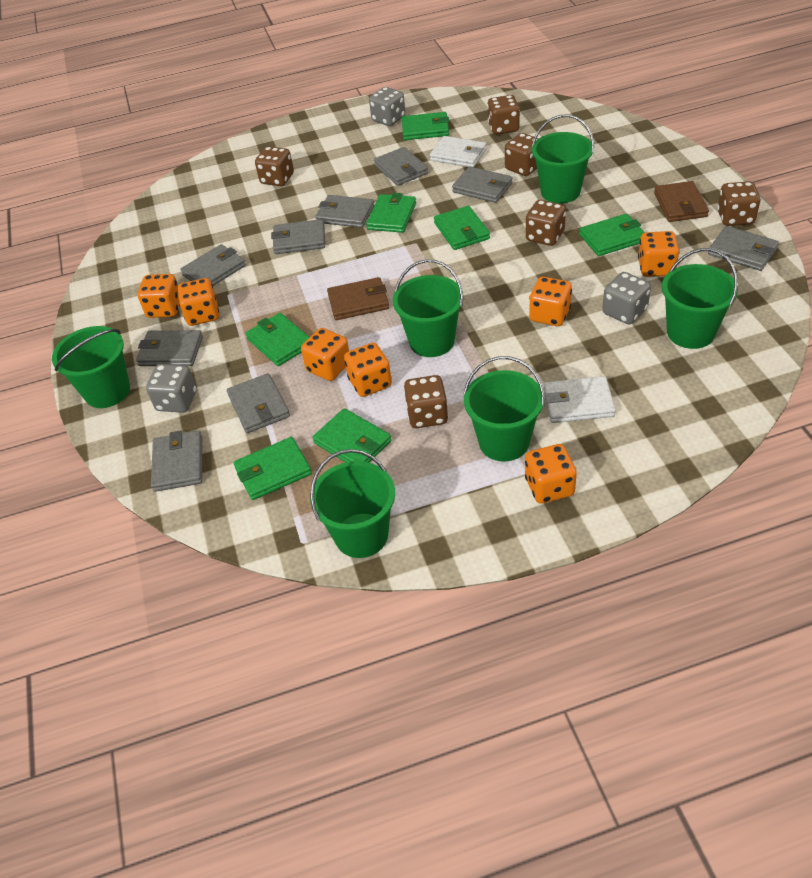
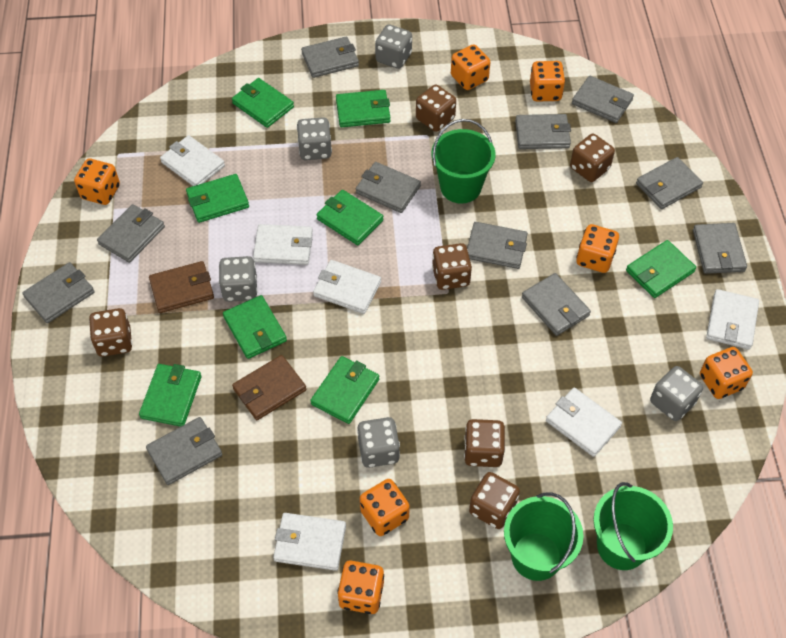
green bucket: [52,326,130,408] [310,449,395,558] [393,259,464,357] [464,356,545,462] [532,114,594,204] [662,248,738,349] = 6 -> [432,119,496,203] [504,492,583,581] [593,482,673,570] = 3
green wallet: [234,437,312,500] [246,313,310,366] [313,408,391,463] [366,193,416,233] [402,112,449,140] [434,206,490,250] [579,214,645,256] = 7 -> [139,364,202,427] [186,174,249,223] [223,295,287,359] [232,78,294,128] [310,356,379,424] [317,190,384,245] [336,90,390,127] [626,240,696,298] = 8
grey dice: [146,364,197,413] [369,87,406,126] [602,272,651,324] = 3 -> [219,256,258,302] [297,117,332,160] [357,417,400,468] [375,24,412,69] [650,366,703,421] = 5
grey wallet: [136,330,203,366] [151,430,202,492] [180,244,246,286] [227,373,290,433] [271,219,325,254] [315,195,374,228] [374,147,428,186] [452,167,512,203] [708,226,779,271] = 9 -> [22,262,95,323] [97,204,165,263] [146,417,222,485] [301,36,359,78] [356,162,421,213] [467,222,528,269] [515,114,571,149] [522,273,591,336] [572,76,634,123] [636,157,703,209] [693,223,747,274] = 11
white wallet: [430,136,486,167] [543,376,616,423] = 2 -> [160,135,225,186] [253,224,313,265] [273,513,346,571] [313,260,381,314] [546,388,622,457] [706,289,759,350] = 6

